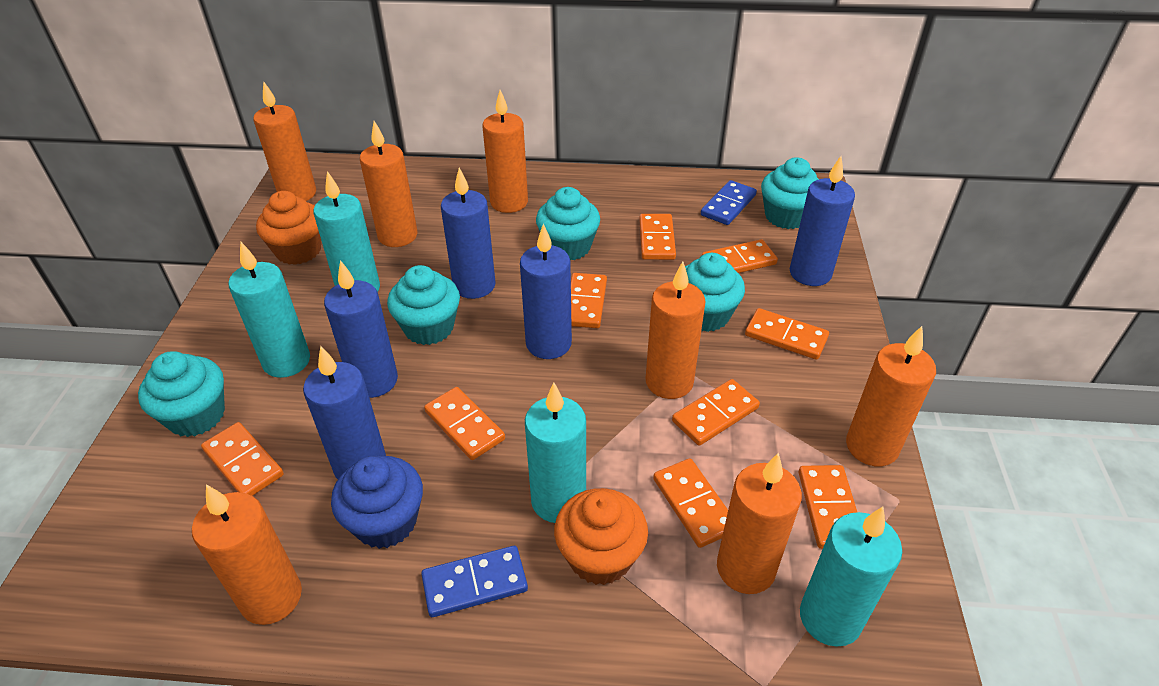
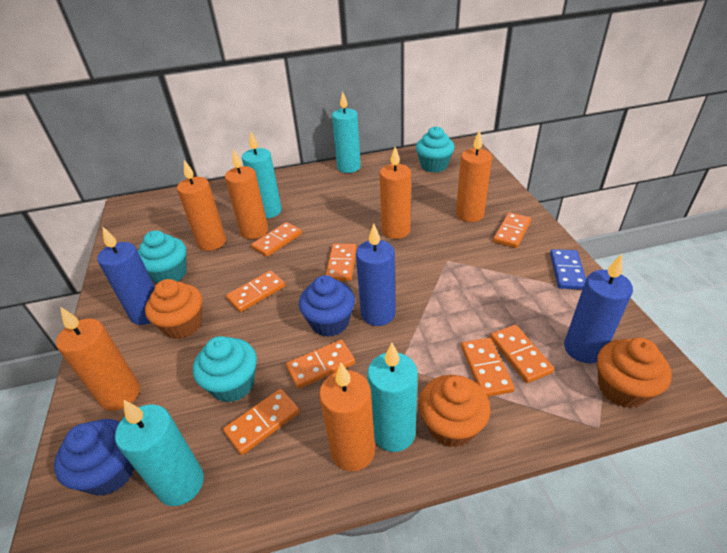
blue candle: [303,346,386,479] [324,260,398,398] [441,168,496,299] [520,224,572,359] [790,156,855,286] = 5 -> [97,226,155,325] [356,223,396,326] [564,254,633,363] = 3
blue cupcake: [331,456,423,549] = 1 -> [54,419,135,496] [299,275,355,337] = 2
blue domino: [421,546,528,617] [701,180,757,225] = 2 -> [550,249,586,290] = 1
orange candle: [192,485,302,625] [254,81,316,201] [360,121,418,247] [482,90,528,213] [646,262,705,399] [717,453,802,594] [846,326,936,466] = 7 -> [56,307,140,411] [177,160,226,251] [225,149,268,239] [319,363,375,471] [380,147,411,239] [456,130,492,222] = 6
orange cupcake: [256,191,321,265] [554,488,648,585] = 2 -> [145,279,202,339] [419,375,490,448] [597,338,672,408] = 3
orange domino: [201,422,284,496] [424,387,505,460] [571,273,607,328] [639,214,676,260] [653,459,728,548] [672,379,760,446] [702,239,778,273] [745,308,829,360] [799,465,857,549] = 9 -> [223,389,300,455] [226,270,285,312] [251,222,302,257] [286,339,355,389] [326,244,357,281] [461,338,515,397] [490,325,554,383] [493,212,531,248] = 8
turquoise cupcake: [138,351,225,437] [387,265,460,345] [536,187,600,260] [685,253,745,332] [761,157,819,229] = 5 -> [138,230,187,284] [193,336,257,402] [416,126,455,173] = 3

